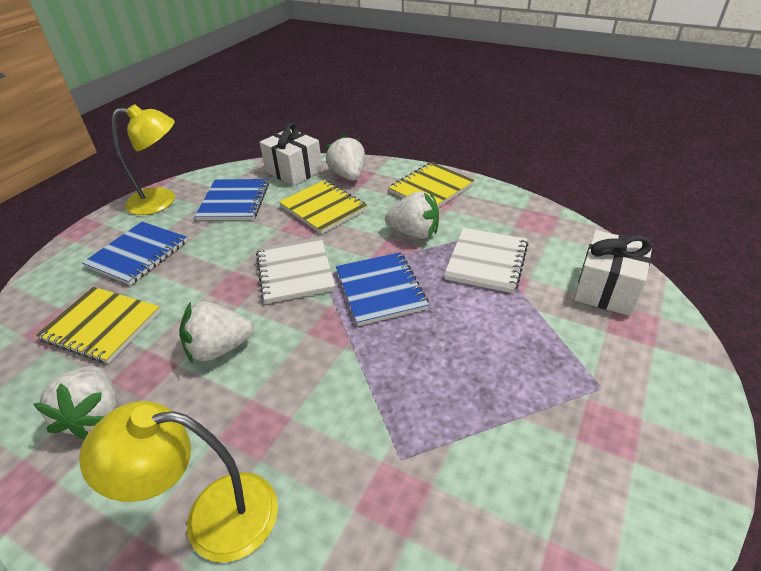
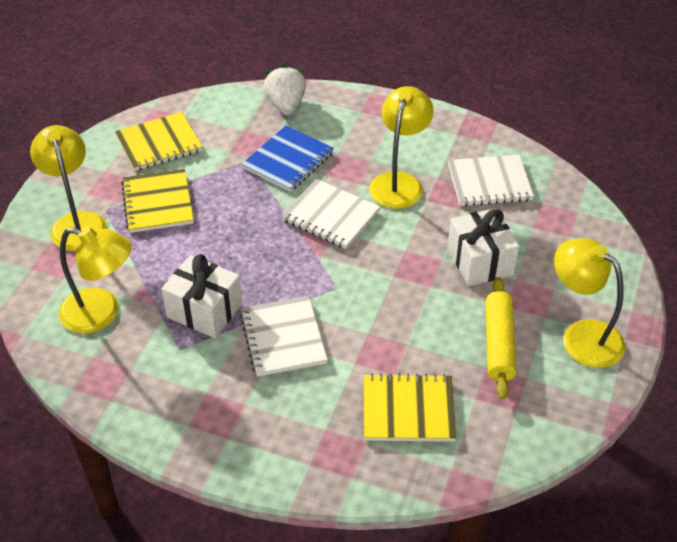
blue notebook: [82,222,187,285] [195,179,269,220] [336,252,429,326] = 3 -> [242,125,334,192] = 1
white notebook: [256,237,335,304] [444,228,528,293] = 2 -> [240,296,328,377] [282,179,380,249] [448,154,534,207] = 3
white strawberry: [33,366,117,439] [179,301,254,363] [325,134,365,181] [385,191,439,239] = 4 -> [264,65,306,115] = 1
yellow lamp: [80,401,278,562] [112,104,175,215] = 2 -> [30,125,107,251] [59,226,132,334] [369,86,434,209] [554,238,625,368] = 4
yellow rolling pin: none = 0 -> [486,277,516,400] = 1

